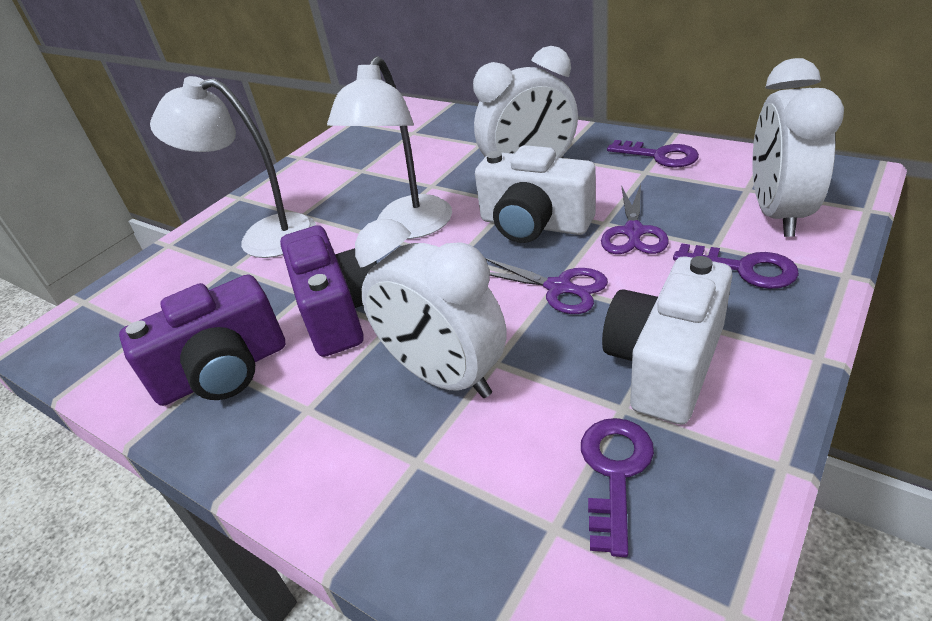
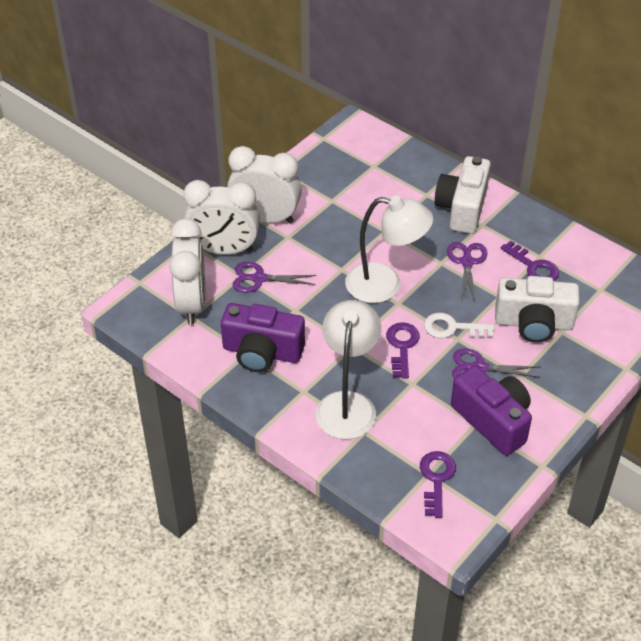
purple scissors: [485,258,608,314] [601,184,669,254] = 2 -> [233,262,316,293] [447,242,488,301] [452,349,541,379] = 3
white key: none = 0 -> [424,313,495,338] = 1

